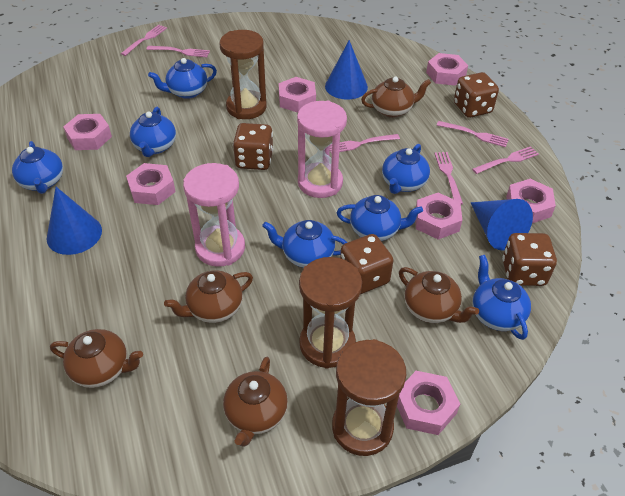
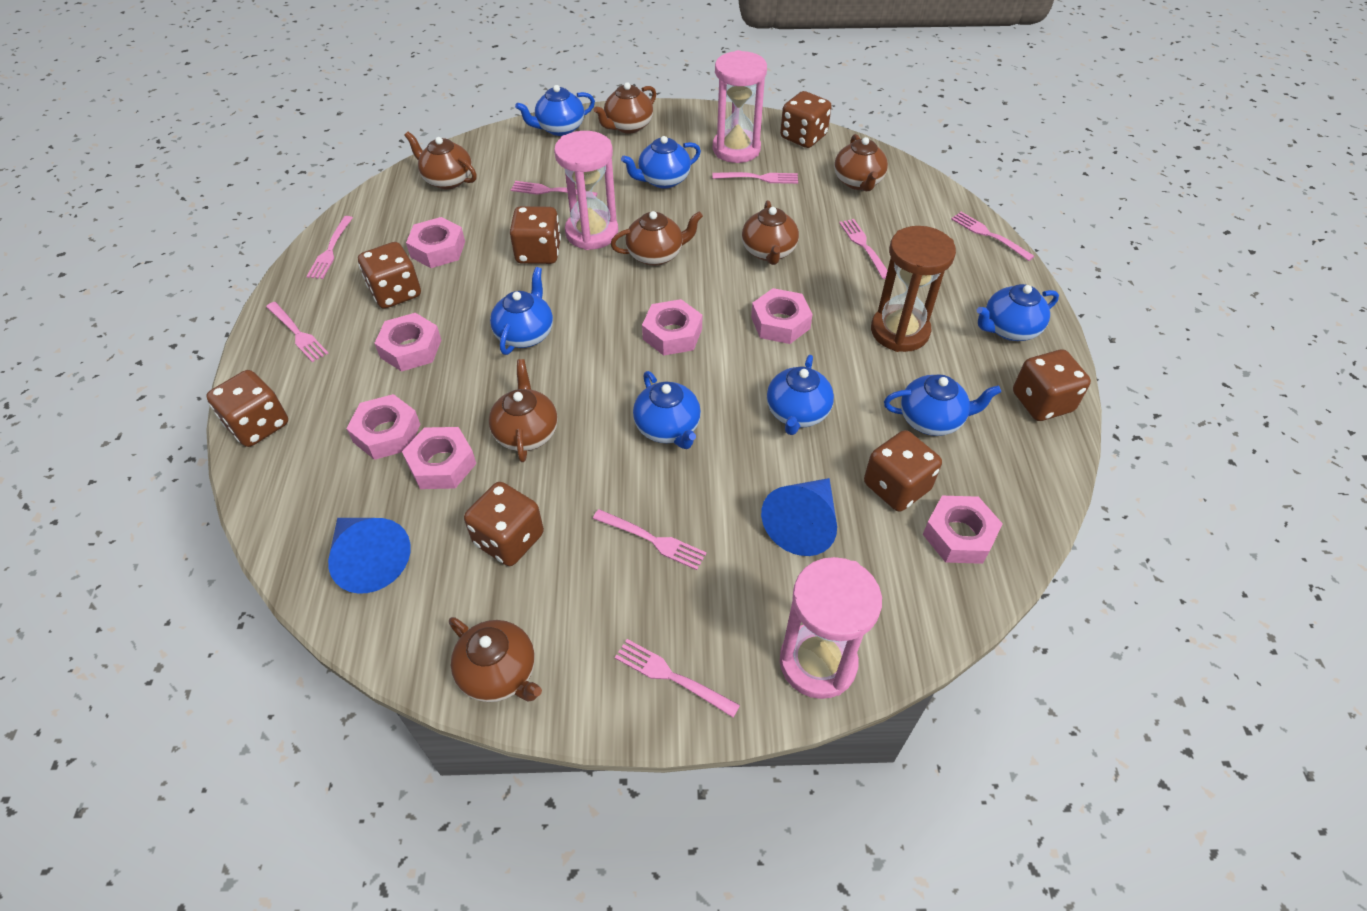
blue cone: [46,187,102,255] [325,40,368,100] [470,199,533,251] = 3 -> [328,518,411,594] [761,478,837,556] = 2
brown dice: [233,123,273,170] [340,234,393,294] [454,72,499,118] [502,233,557,286] = 4 -> [206,370,288,447] [358,242,421,309] [464,482,544,566] [510,206,561,264] [780,91,832,148] [864,430,942,512] [1013,349,1091,421] = 7
brown hourglass: [219,30,267,119] [299,257,362,369] [332,339,406,456] = 3 -> [871,226,956,352] = 1
brown teapot: [50,329,143,388] [164,270,253,323] [223,356,288,447] [361,77,431,118] [399,267,479,323] = 5 -> [404,131,477,189] [449,617,542,702] [489,359,558,462] [594,82,656,133] [611,211,703,266] [742,200,799,265] [834,134,888,191] = 7
pink fork: [121,25,167,56] [146,46,210,57] [330,134,400,154] [434,152,463,205] [437,121,509,147] [472,146,539,174] = 6 -> [266,302,328,362] [306,216,353,279] [511,181,597,197] [593,509,707,570] [615,639,740,718] [712,172,798,184] [839,219,888,279] [951,212,1034,261] = 8
pink hourglass: [183,163,245,267] [297,101,347,198] = 2 -> [554,131,618,250] [713,50,767,163] [780,557,882,699] = 3

